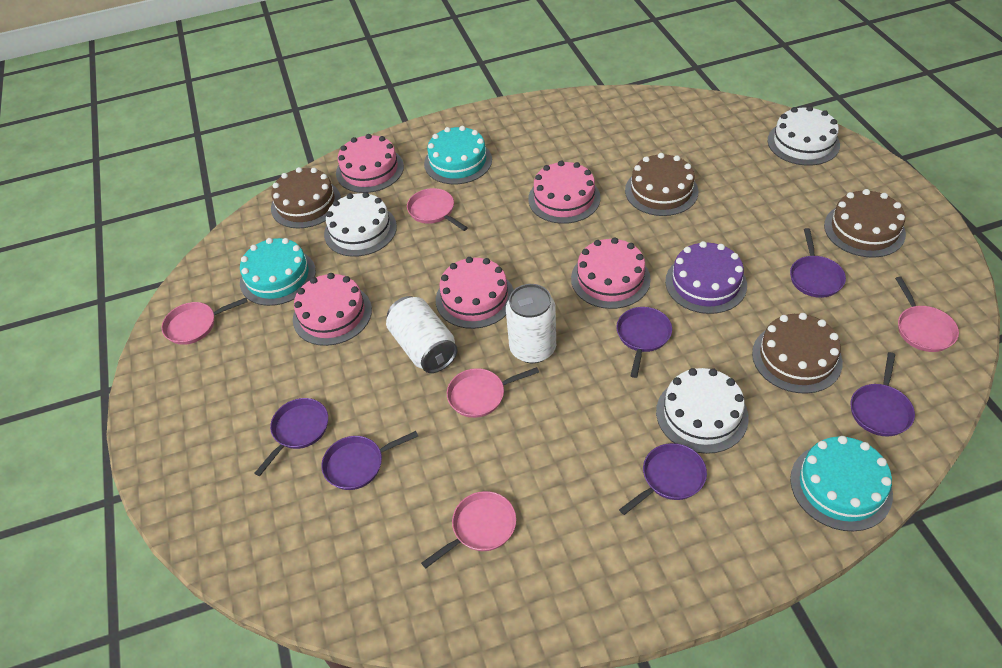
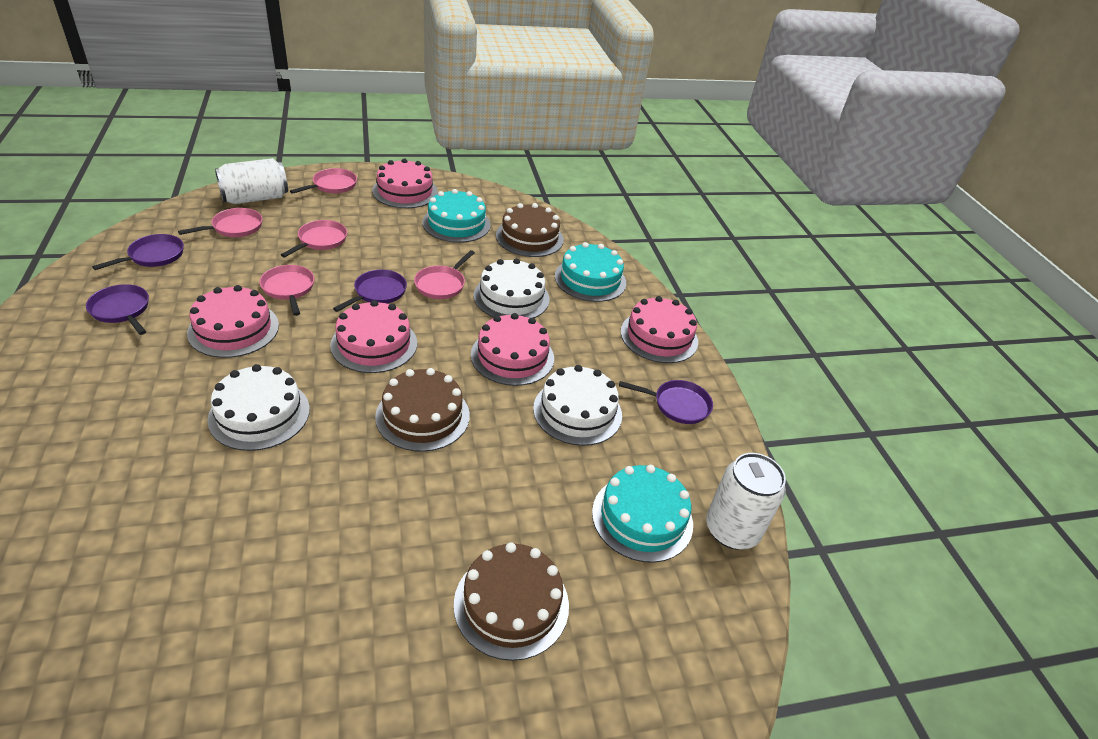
brown cake: [271,167,341,229] [625,153,698,216] [752,313,843,393] [824,189,906,258] = 4 -> [375,368,470,452] [454,542,569,661] [496,203,564,257] = 3
purple cake: [665,241,747,314] = 1 -> none = 0
purple pan: [254,398,328,476] [321,431,418,490] [616,307,672,378] [619,443,707,515] [790,228,846,298] [850,352,915,437] = 6 -> [86,284,149,335] [92,234,184,270] [333,270,407,312] [619,380,713,424] = 4

